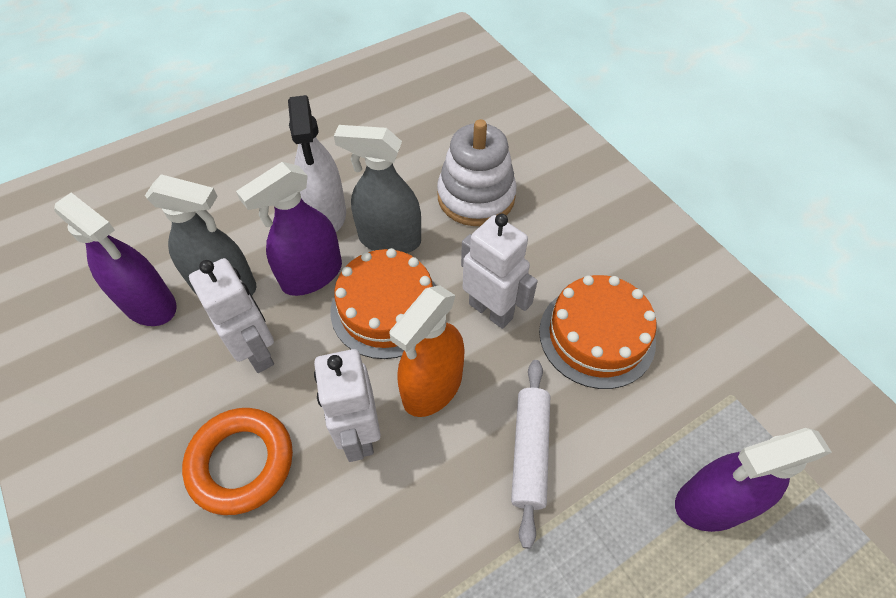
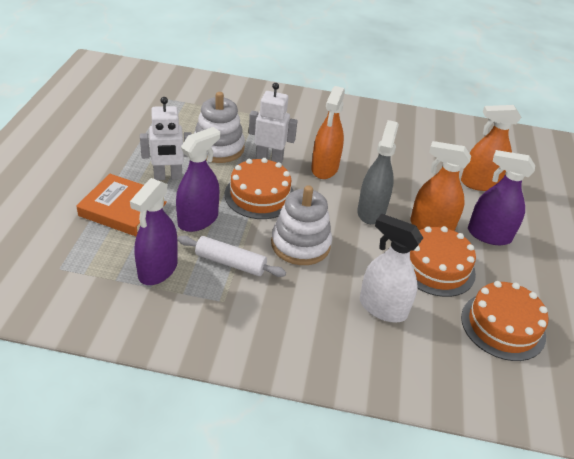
grey spray bottle: [145,174,256,295] [334,125,421,253] = 2 -> [357,120,399,224] = 1
orange book: none = 0 -> [76,174,167,236] = 1
orange cake: [331,248,436,359] [539,275,656,389] = 2 -> [225,158,294,219] [410,226,476,297] [461,281,549,361] = 3
orange ring: [182,408,293,515] = 1 -> none = 0
orange spray bottle: [389,285,465,417] = 1 -> [311,86,345,179] [410,141,471,231] [461,105,522,191] = 3
white robot: [189,258,274,373] [314,349,381,462] [461,214,538,329] = 3 -> [140,97,192,180] [249,83,298,164] = 2
white stacking toy: [437,119,517,226] = 1 -> [195,92,245,163] [271,185,332,265] = 2

